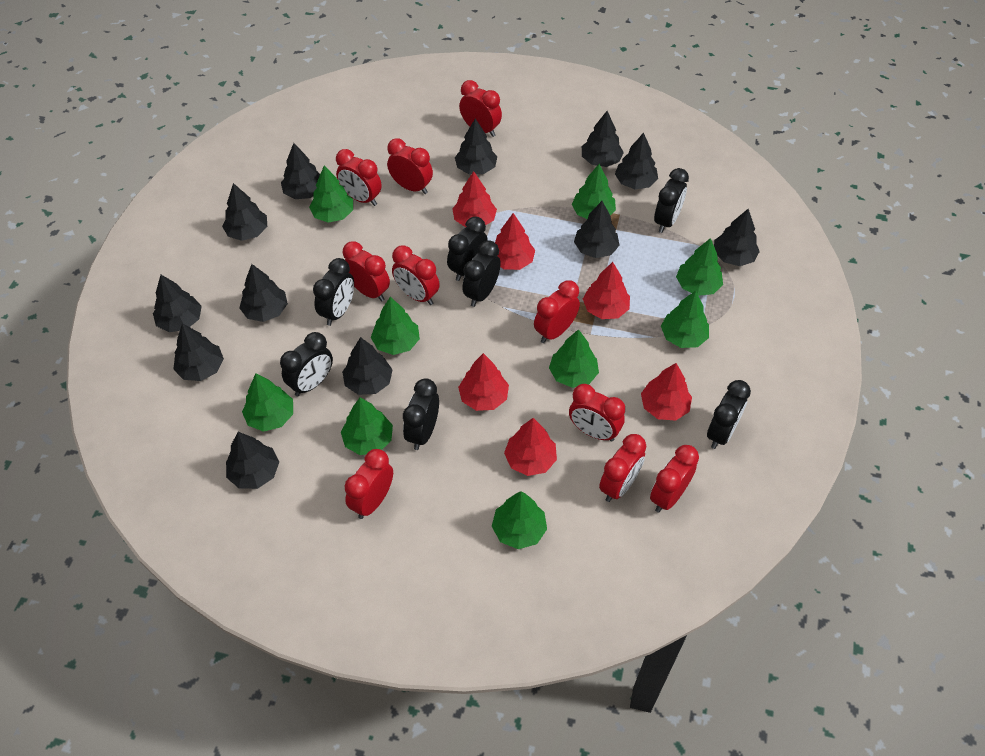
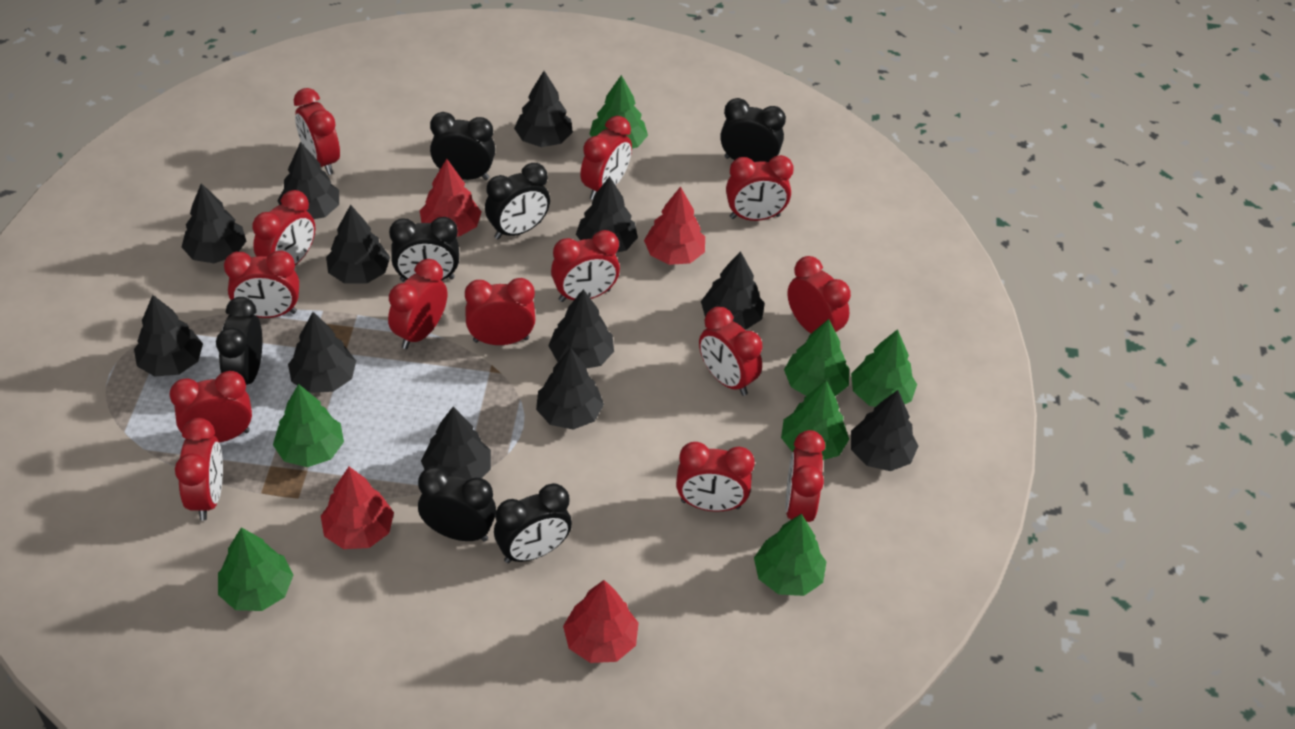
green tree: [242,373,293,432] [309,165,353,223] [341,397,393,455] [371,297,420,355] [492,491,547,549] [549,329,599,388] [572,164,616,219] [661,291,709,348] [676,238,723,296] = 9 -> [218,527,293,611] [273,384,344,467] [590,75,648,149] [754,514,826,596] [781,380,849,460] [784,319,849,396] [851,329,917,407] = 7
red clock: [336,149,382,206] [343,241,390,302] [345,449,393,519] [387,138,433,194] [392,245,440,305] [459,80,502,137] [534,280,580,343] [569,384,625,442] [599,434,646,502] [650,445,699,513] = 10 -> [170,371,252,443] [175,418,223,521] [224,251,299,318] [252,190,315,265] [294,88,340,175] [388,259,447,349] [465,278,535,345] [551,230,620,302] [580,116,632,200] [676,442,755,512] [699,307,762,396] [726,155,794,221] [785,430,825,522] [787,256,851,333] = 14
red tree: [452,171,497,227] [458,353,509,411] [495,213,535,270] [504,418,557,476] [583,262,630,319] [641,363,692,421] = 6 -> [321,467,394,549] [420,159,481,237] [563,580,639,663] [644,187,705,265] = 4

